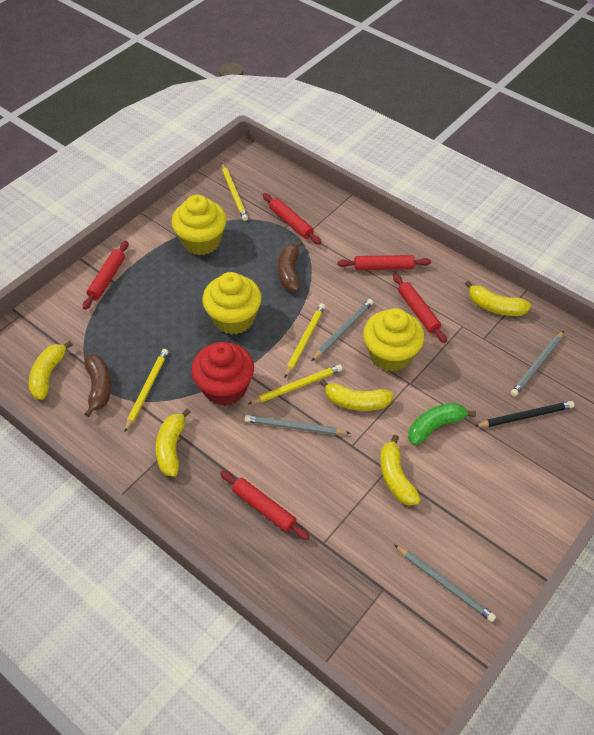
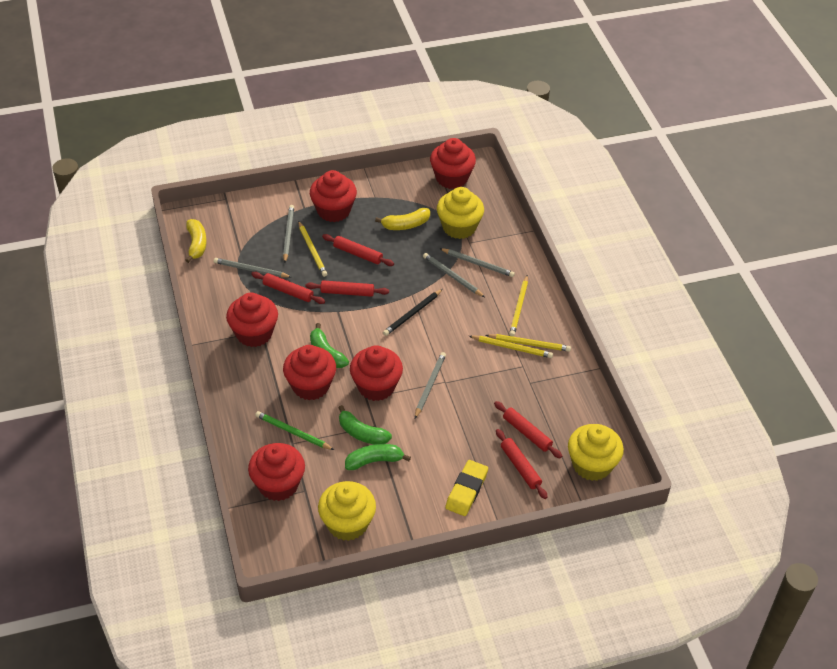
brown banana: [84,354,111,417] [278,240,303,292] = 2 -> none = 0
green banana: [408,403,476,445] = 1 -> [310,323,349,368] [338,405,392,444] [345,444,411,470] = 3
green pencil: none = 0 -> [255,411,334,450] = 1
grey pencil: [244,415,351,435] [312,299,373,361] [395,545,496,622] [511,331,564,397] = 4 -> [214,258,291,278] [283,205,294,263] [415,352,446,418] [423,253,485,297] [439,248,515,277] = 5
red cupcake: [191,342,254,406] = 1 -> [226,293,278,347] [248,443,305,501] [283,345,336,400] [310,170,357,222] [350,345,403,401] [430,138,476,189] = 6
yellow banana: [29,341,73,400] [156,408,191,477] [319,379,393,411] [380,435,421,506] [465,281,531,316] = 5 -> [185,219,207,263] [375,208,430,230] = 2
yellow eraser: none = 0 -> [445,460,488,516] = 1

